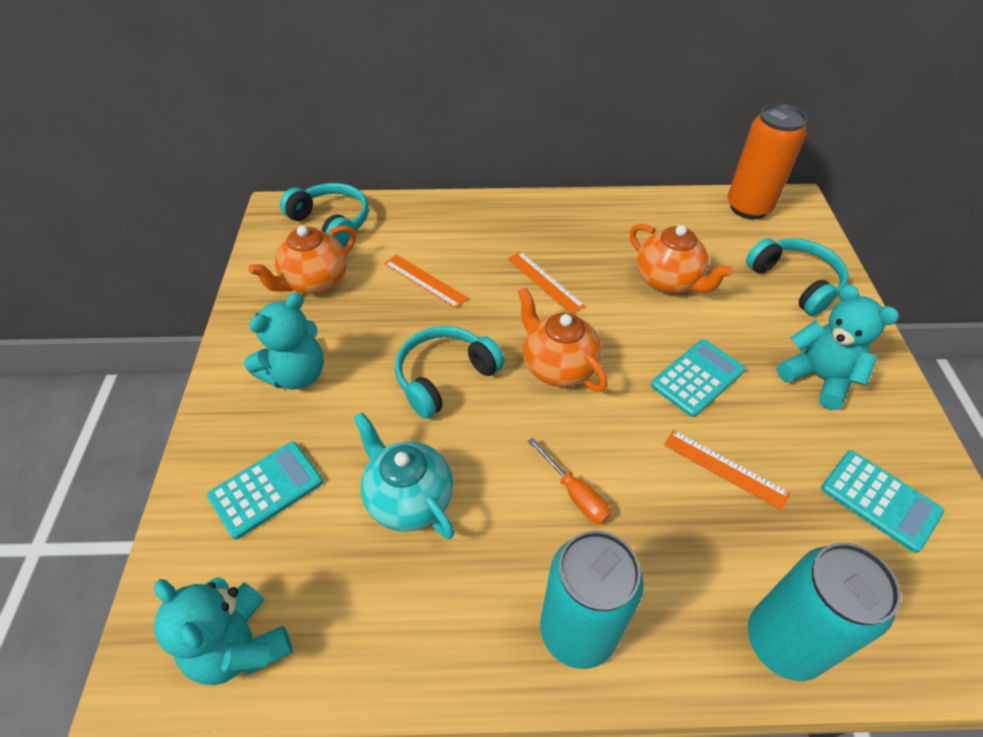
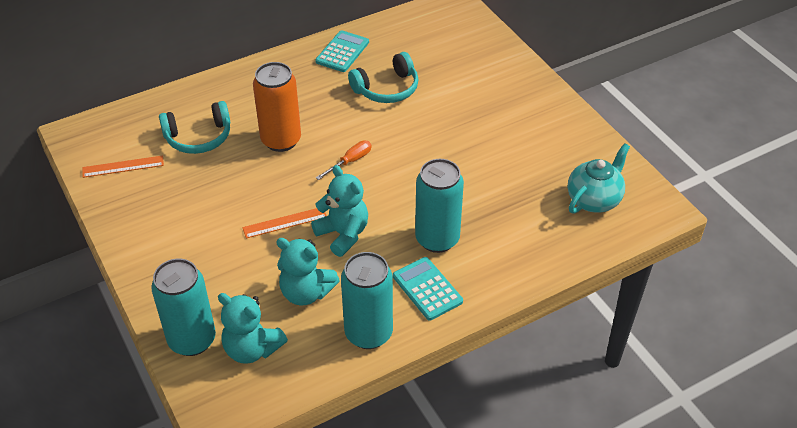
orange ruler: [384,254,468,309] [507,252,585,314] [664,430,790,510] = 3 -> [83,155,164,178] [242,208,327,238] = 2
orange teapot: [248,225,356,294] [518,287,608,392] [630,224,733,293] = 3 -> none = 0
turquoise calculator: [207,442,323,540] [651,339,745,417] [821,450,944,553] = 3 -> [315,30,369,72] [393,257,463,321] = 2
turquoise can: [540,531,644,669] [748,543,901,681] = 2 -> [151,259,216,356] [341,252,393,349] [415,159,464,253] = 3
turquoise headphones: [280,183,369,248] [395,326,505,419] [746,238,849,316] = 3 -> [159,101,230,154] [348,52,418,103] = 2

